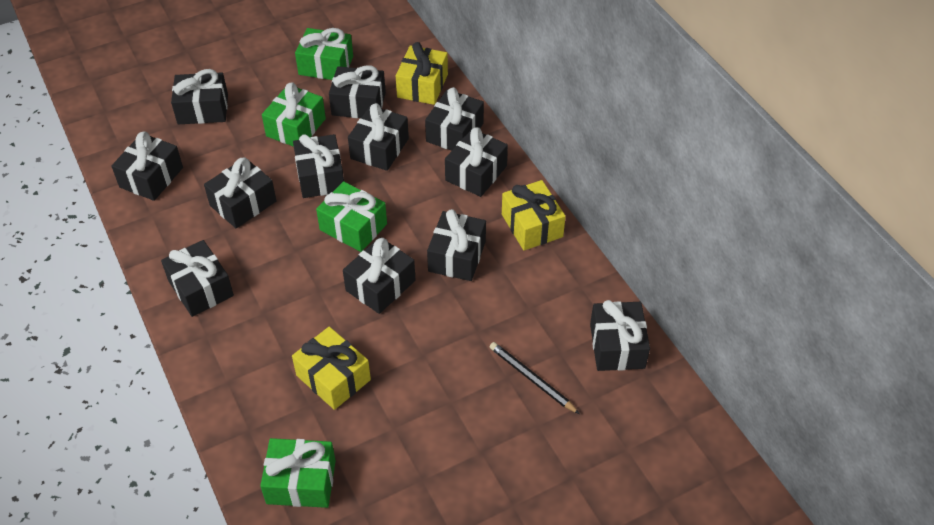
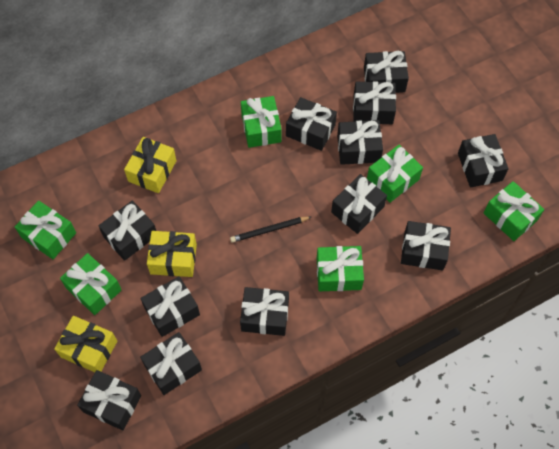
green gift: [260,438,336,508] [262,82,326,147] [295,28,353,80] [316,181,387,252] = 4 -> [15,200,76,259] [60,253,121,315] [241,96,282,148] [317,246,364,291] [367,145,423,203] [484,181,544,241] = 6

